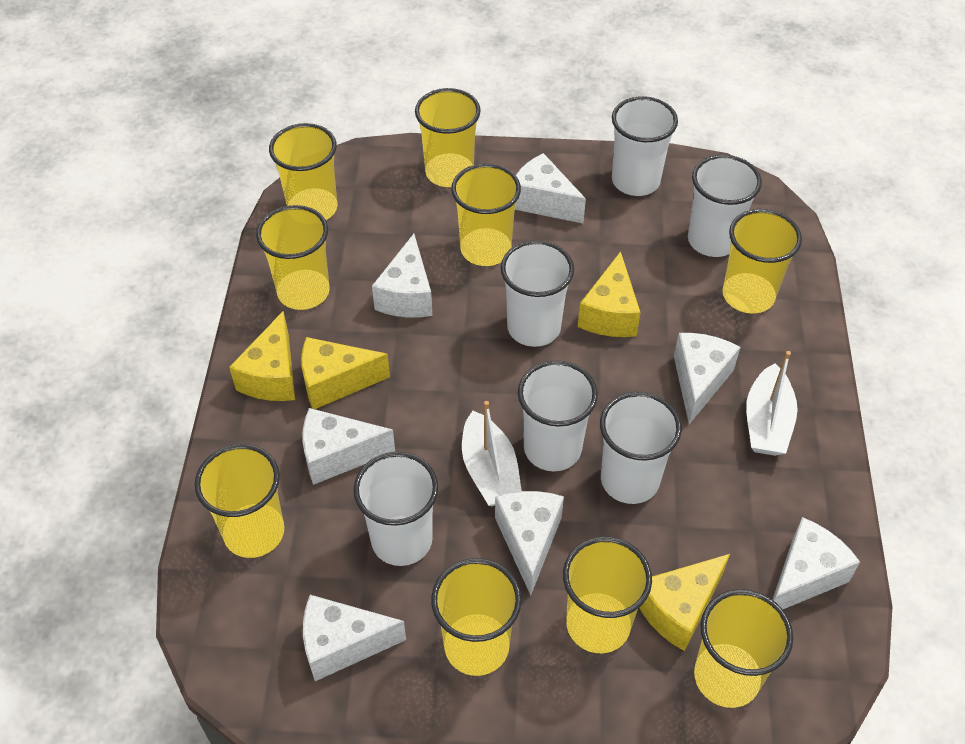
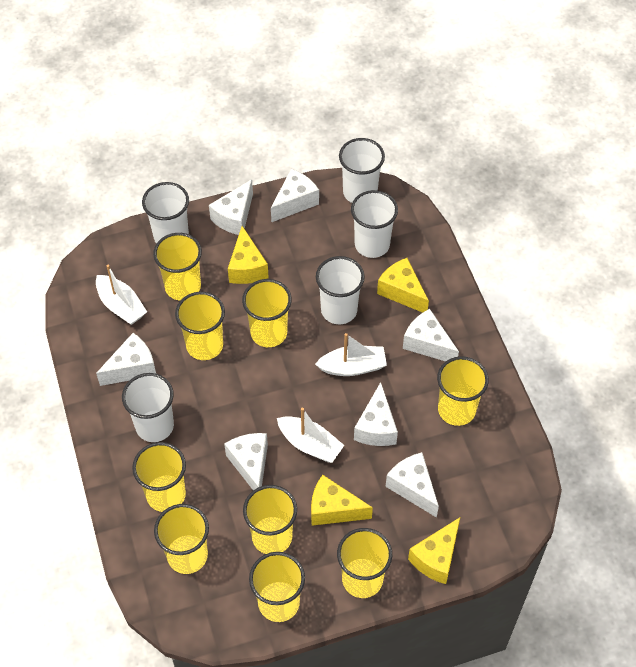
white boat: [462,401,522,506] [746,351,798,456] = 2 -> [96,264,147,325] [277,408,344,463] [315,333,387,376] = 3
white cup: [353,452,438,566] [501,241,574,347] [518,360,598,471] [600,392,682,504] [612,96,678,196] [688,155,762,257] = 6 -> [122,373,174,442] [142,182,189,244] [316,256,365,325] [339,138,385,203] [351,190,398,258] = 5

